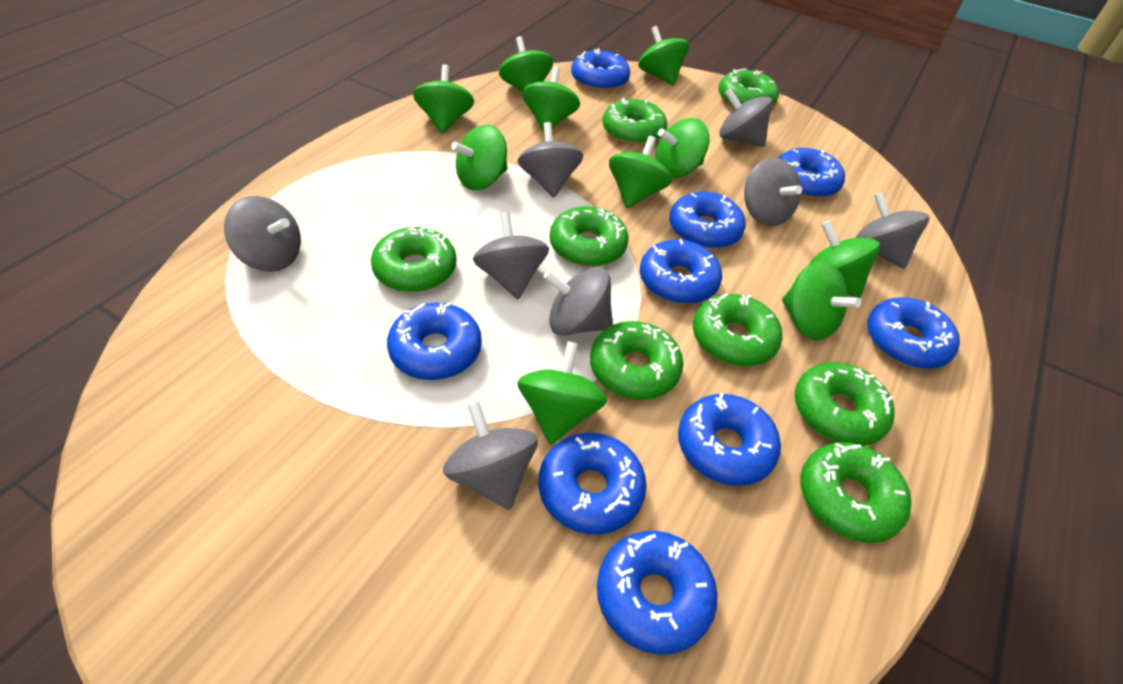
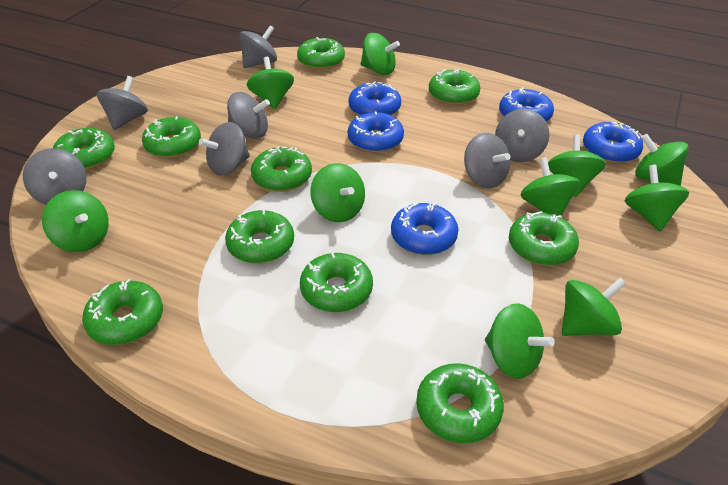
blue donut: [387,302,482,380] [539,433,647,534] [571,48,630,91] [597,531,717,654] [640,239,722,304] [669,192,746,249] [678,393,781,486] [779,148,845,199] [867,297,960,369] = 9 -> [348,82,401,116] [348,111,404,153] [391,202,458,255] [499,87,554,122] [583,122,643,163] = 5
green donut: [371,227,457,292] [550,206,629,267] [590,321,683,400] [602,98,667,145] [693,293,782,367] [718,68,779,108] [795,362,895,446] [800,442,911,543] = 8 -> [53,128,115,170] [82,279,163,345] [142,116,201,158] [225,210,294,263] [251,146,312,192] [297,37,345,70] [300,253,373,312] [416,363,504,443] [429,68,480,105] [509,211,579,266] = 10
grey spinning top: [224,196,301,272] [443,401,538,510] [473,212,549,299] [518,122,583,197] [543,268,613,336] [719,88,773,147] [744,158,802,226] [855,192,929,269] = 8 -> [23,148,86,205] [97,76,148,130] [199,122,250,176] [227,92,270,139] [239,25,277,68] [464,133,510,188] [495,109,549,162] = 7

